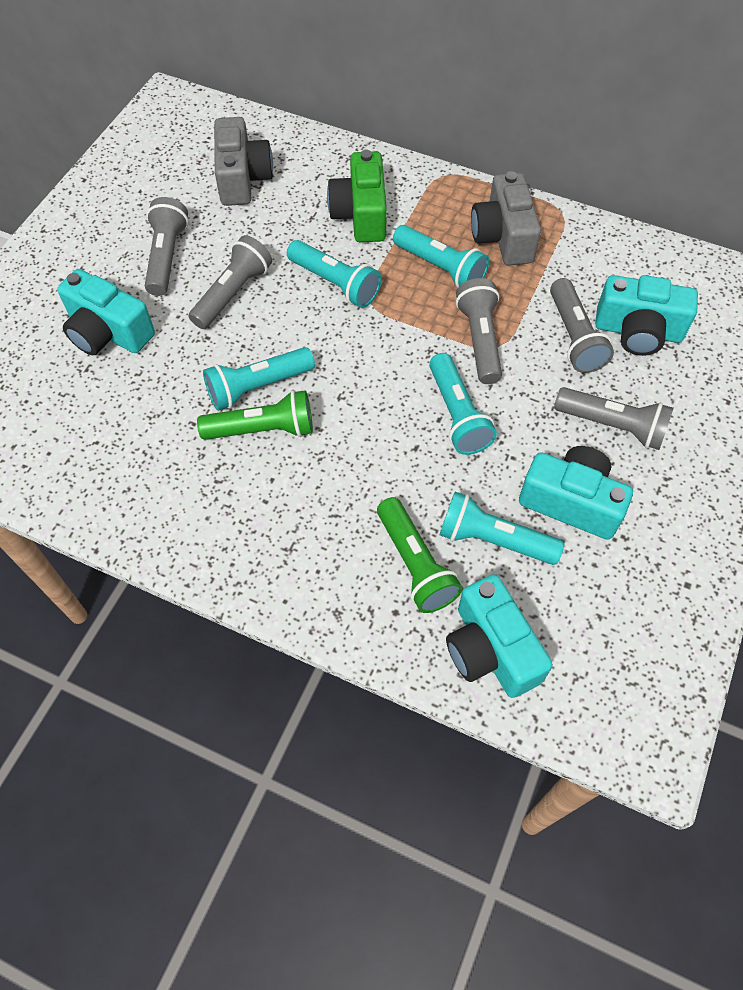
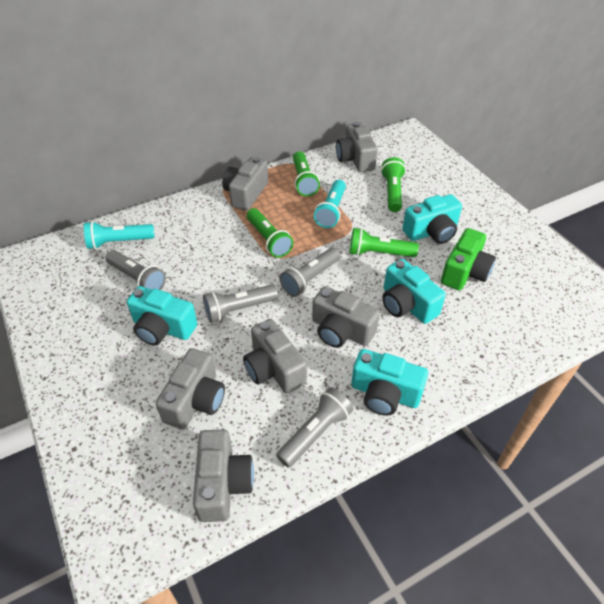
green flashlight: [197,390,313,440] [377,497,462,613] = 2 -> [247,208,293,258] [293,151,320,196] [349,228,419,257] [381,157,406,212] = 4
grey camera: [214,117,273,206] [471,171,541,266] = 2 -> [156,348,225,430] [193,429,254,522] [222,157,268,211] [243,319,307,393] [312,286,380,348] [336,122,378,172] = 6
grey flashlight: [145,197,189,296] [189,235,272,329] [456,278,502,384] [550,278,614,373] [554,387,673,450] = 5 -> [105,250,166,290] [203,285,278,323] [276,387,353,468] [279,247,341,297] = 4
turquoise flashlight: [203,347,315,411] [287,240,381,308] [393,225,489,288] [429,353,497,455] [439,492,564,565] = 5 -> [84,221,155,249] [314,180,346,228] = 2

